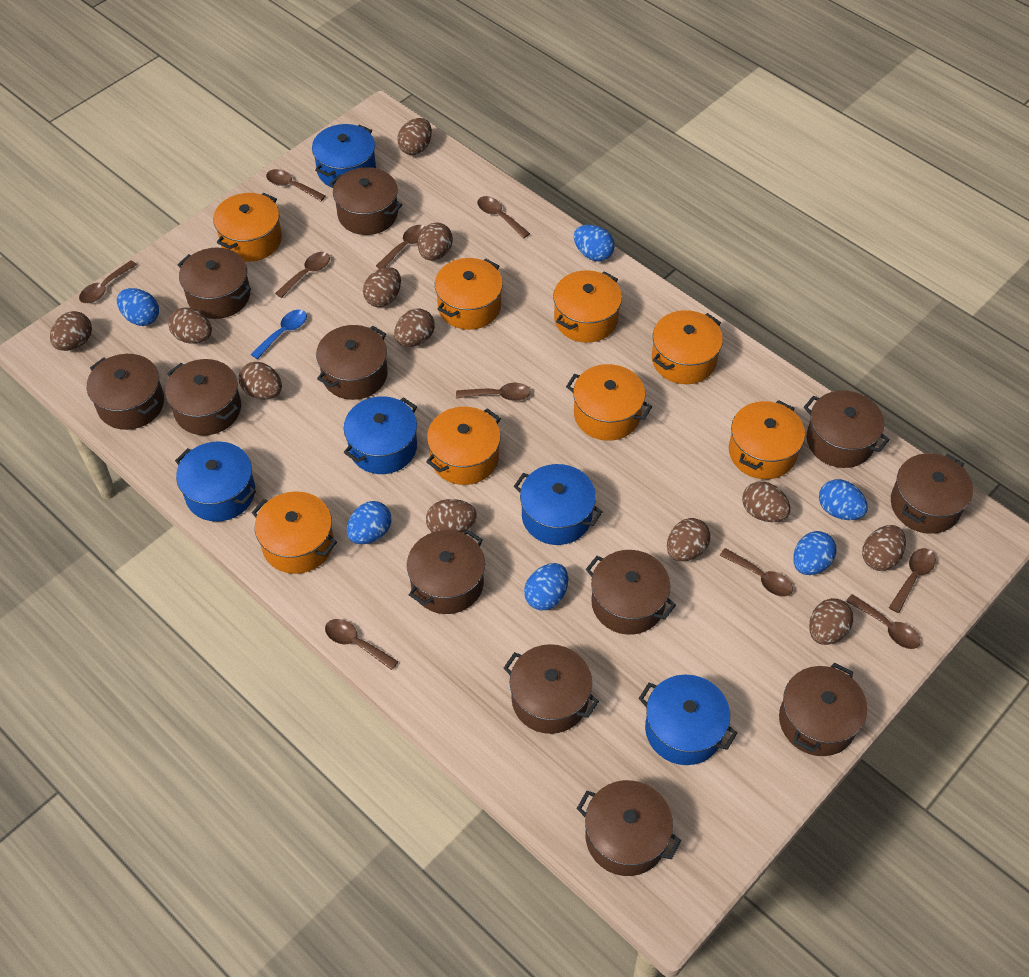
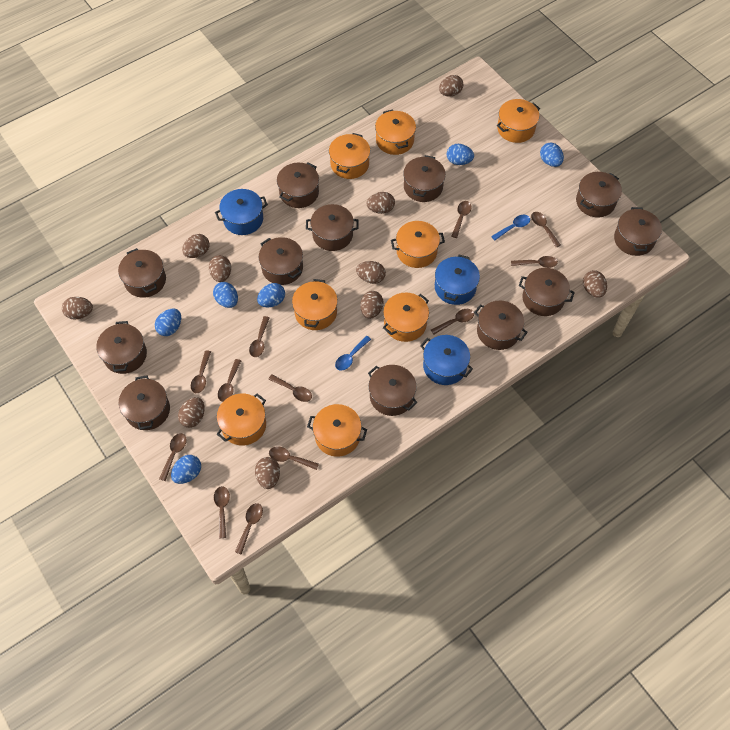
blue pot: [175,441,256,522] [312,124,376,187] [344,396,417,474] [513,464,603,545] [638,674,737,765] = 5 -> [215,189,268,235] [420,335,473,385] [435,255,480,305] = 3
blue spoon: [251,310,307,359] = 1 -> [335,336,371,371] [491,215,530,241] = 2
brown egg: [50,311,92,351] [168,308,212,344] [239,362,282,399] [363,267,401,307] [394,308,435,347] [397,118,432,155] [418,223,453,261] [426,499,477,533] [667,518,711,561] [742,481,790,522] [809,598,853,645] [862,525,906,571] = 12 -> [62,297,93,320] [178,397,205,428] [182,234,210,258] [209,255,231,282] [255,457,280,489] [356,261,386,284] [360,291,383,319] [367,192,395,214] [439,75,463,96] [583,270,607,298] = 10
brown spoon: [79,260,137,303] [266,169,325,201] [275,252,330,298] [325,619,399,670] [376,225,425,269] [456,383,531,401] [477,196,530,238] [720,548,793,597] [846,594,920,649] [889,548,936,613] = 10 -> [159,433,187,481] [191,350,211,393] [214,486,230,538] [218,359,241,402] [235,503,263,555] [249,316,269,357] [268,374,312,402] [269,446,319,470] [431,309,474,335] [451,201,472,238] [511,256,558,268] [531,212,561,247] = 12

